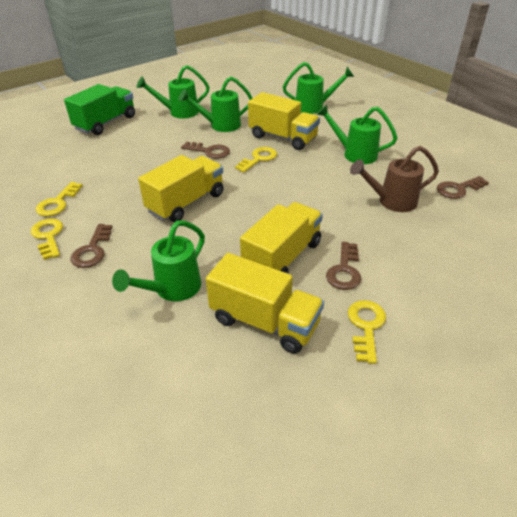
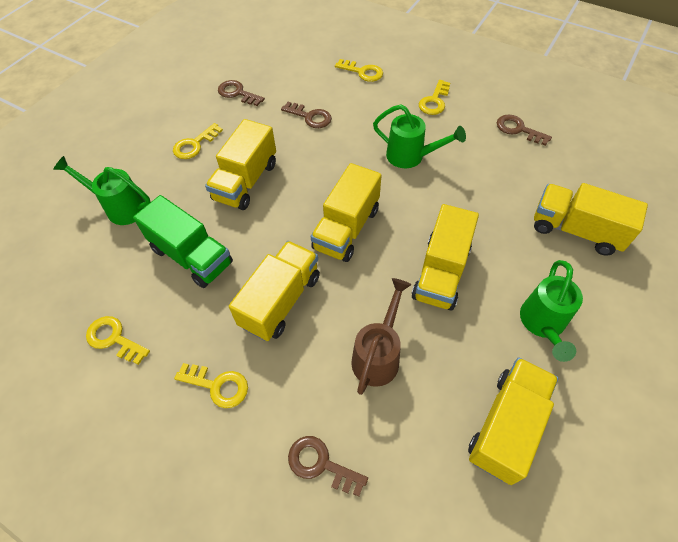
green watering can: [112,220,205,301] [137,65,210,118] [178,77,252,132] [283,62,354,114] [316,104,397,164] = 5 -> [53,156,151,225] [373,104,466,168] [520,260,583,362] = 3
yellow key: [31,219,63,260] [36,182,83,216] [235,147,277,173] [348,300,386,364] = 4 -> [86,316,150,365] [173,123,223,159] [174,363,248,408] [335,59,383,82] [419,80,450,115] = 5
yellow truck: [138,155,224,222] [206,253,324,354] [240,202,323,273] [248,92,320,150] = 4 -> [205,119,276,210] [229,241,320,341] [311,163,382,262] [411,204,479,311] [468,357,558,485] [534,183,648,255] = 6

